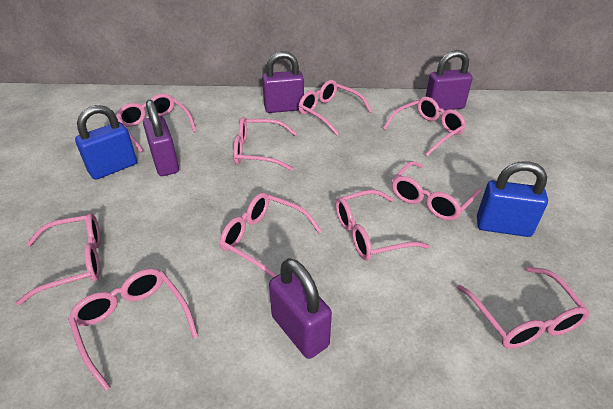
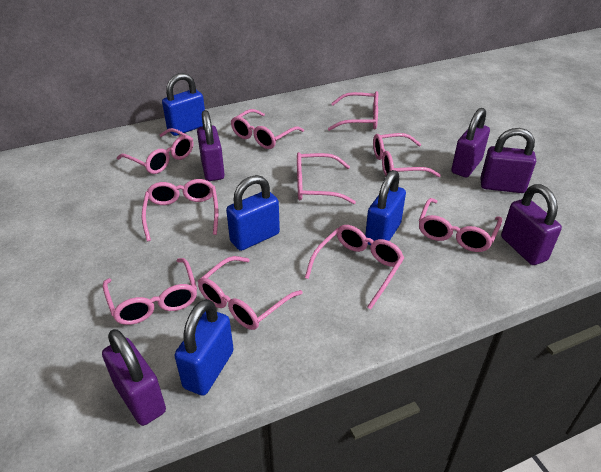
blue padlock: [75,105,137,180] [477,161,548,237] = 2 -> [162,73,205,136] [175,299,234,396] [226,175,280,251] [365,170,406,245] = 4
purple padlock: [143,100,179,176] [262,51,304,113] [269,258,332,359] [425,50,473,111] = 4 -> [102,329,166,426] [197,110,225,181] [451,108,490,177] [480,128,536,193] [501,184,562,265] = 5

